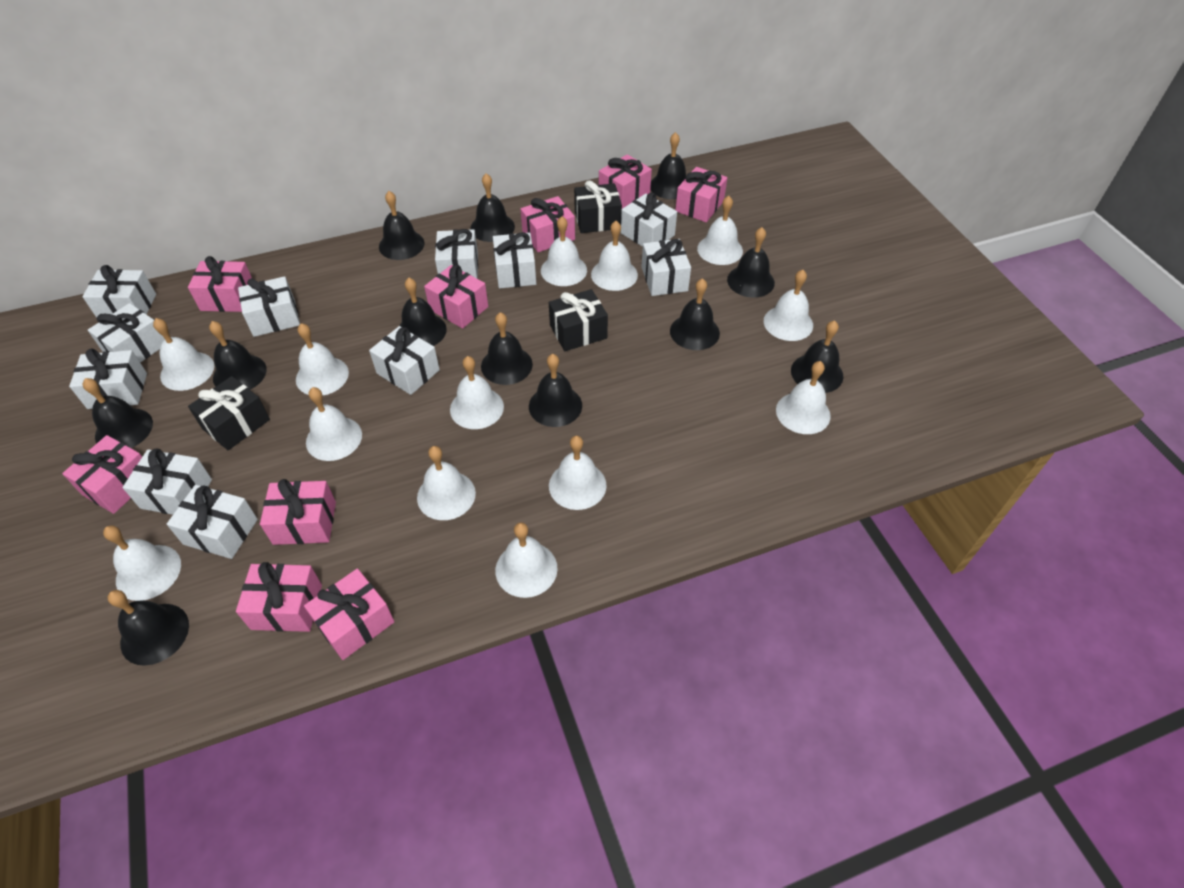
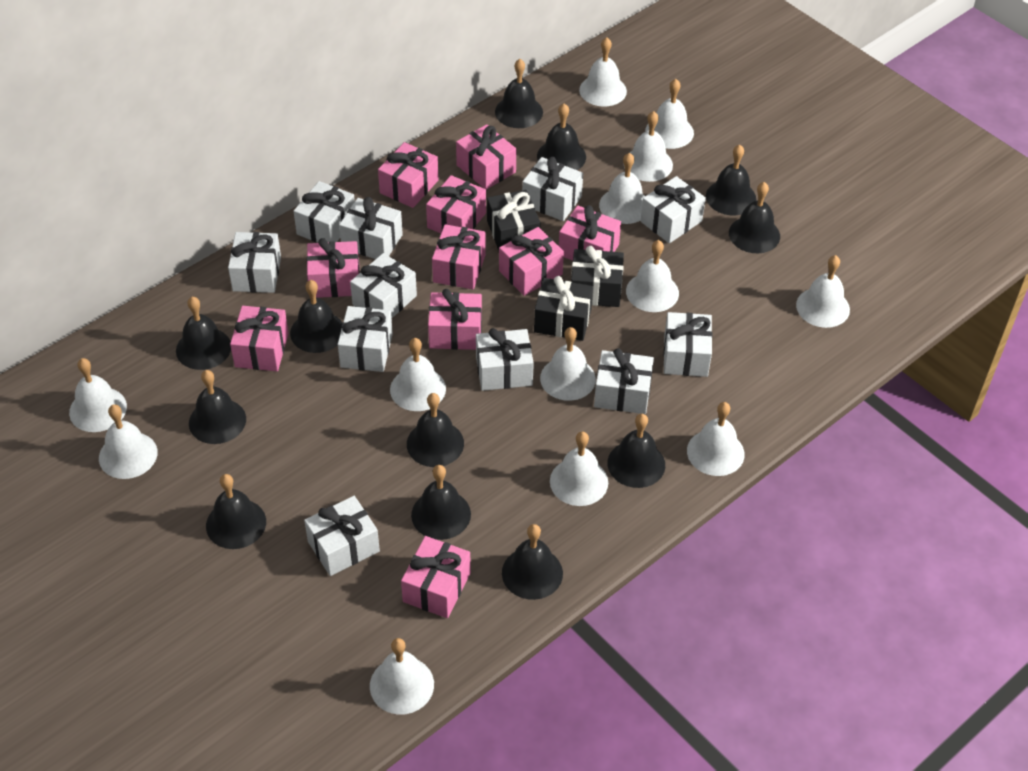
pink gift: [62,435,142,514] [188,256,252,312] [236,562,322,632] [260,479,336,545] [304,568,395,660] [424,265,488,329] [521,196,575,252] [599,154,652,209] [676,167,728,222] = 9 -> [230,306,289,371] [306,238,360,298] [378,142,439,208] [401,536,471,618] [426,175,486,233] [428,289,482,350] [432,224,485,289] [456,124,516,190] [499,227,564,296] [559,205,621,261] = 10

